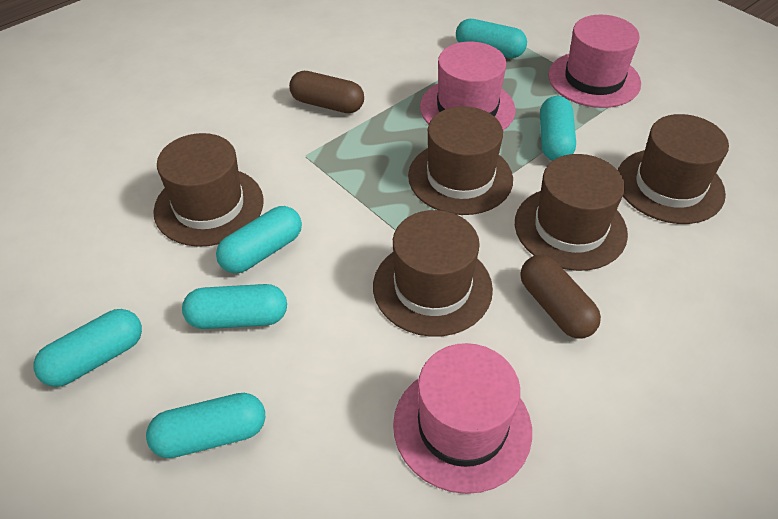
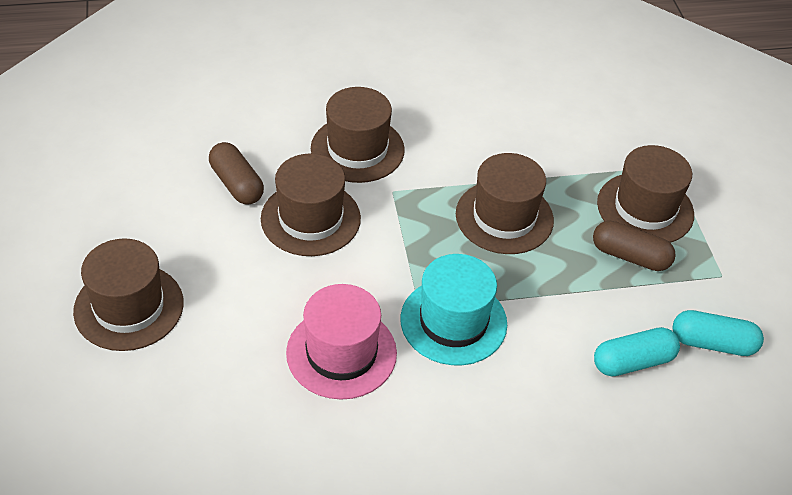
pink hat: [393,343,532,494] [420,41,516,130] [548,15,641,108] = 3 -> [286,284,397,400] = 1
turquoise capsule: [33,309,142,387] [146,393,265,458] [182,284,287,329] [216,206,302,273] [456,19,527,58] [540,96,576,161] = 6 -> [594,327,680,377] [672,310,764,356] = 2
turquoise hat: none = 0 -> [400,254,507,365] = 1

